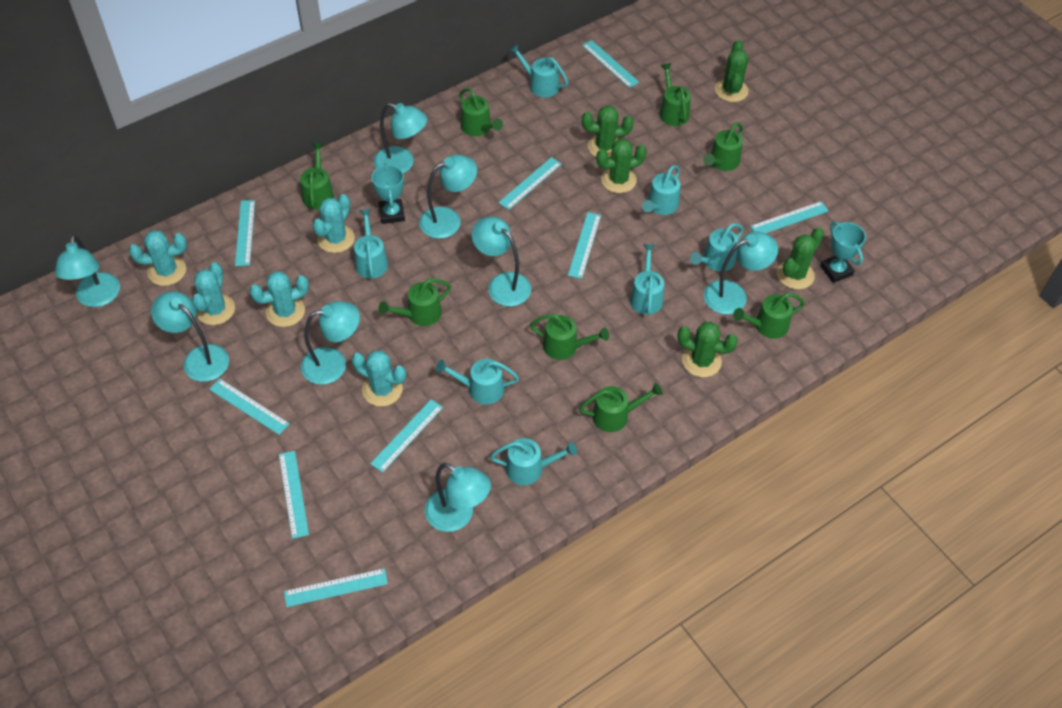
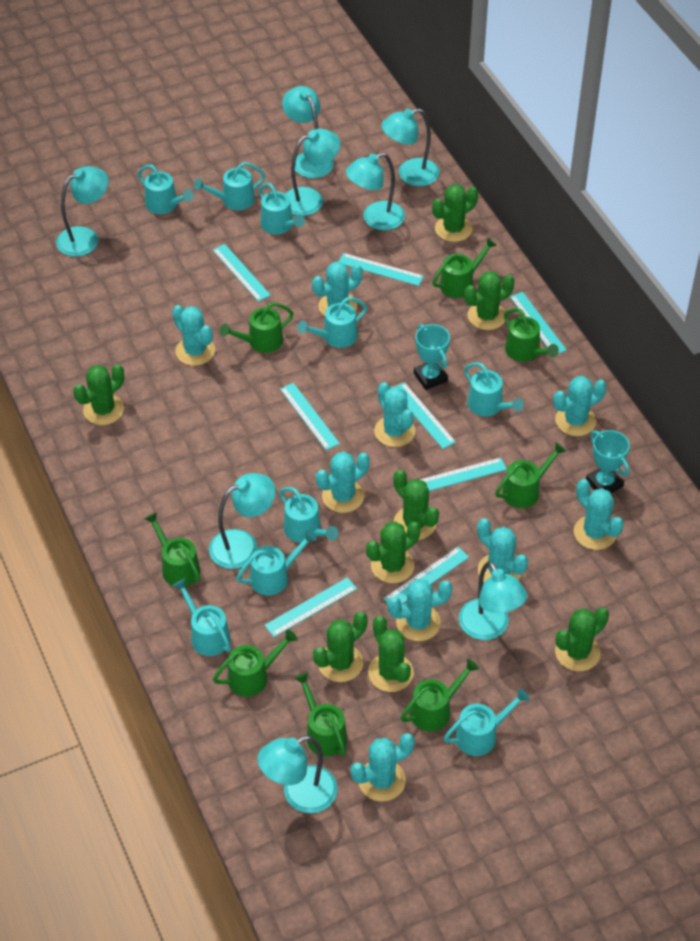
green cactus: [582,105,634,157] [596,139,647,193] [677,322,738,377] [715,40,749,102] [777,227,824,290] = 5 -> [73,364,124,425] [313,612,368,682] [366,521,420,583] [368,616,414,692] [393,470,439,540] [432,184,478,242] [464,271,515,330] [555,607,609,671] = 8
turquoise cactus: [129,230,187,286] [192,262,235,325] [249,271,309,327] [312,194,355,253] [352,350,406,407] = 5 -> [172,305,215,366] [312,261,363,316] [316,452,370,513] [351,733,415,802] [374,382,415,447] [387,579,453,641] [477,518,528,582] [553,376,607,436] [574,479,624,550] = 9
turquoise ruler: [209,379,290,435] [235,200,255,266] [279,451,309,539] [284,568,388,607] [370,399,443,473] [498,157,562,210] [568,212,601,279] [582,40,639,88] [750,201,829,234] = 9 -> [213,244,271,302] [264,577,357,637] [280,383,340,450] [339,253,424,286] [383,547,469,604] [395,382,456,449] [419,457,507,491] [510,292,567,354] = 8
turquoise watering can: [354,209,388,278] [436,359,519,404] [490,438,577,485] [509,44,568,97] [630,244,664,315] [642,165,680,215] [690,223,743,272] = 7 -> [138,164,194,214] [173,578,231,656] [194,162,266,210] [236,530,317,595] [259,183,305,234] [279,487,339,543] [297,297,367,348] [444,688,530,756] [464,362,524,416] = 9

